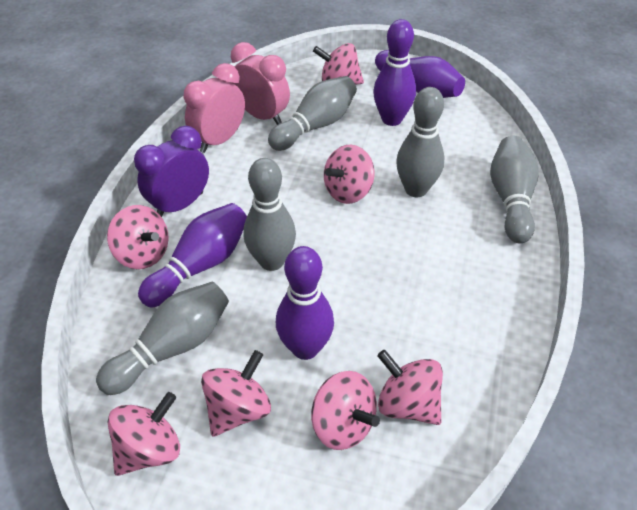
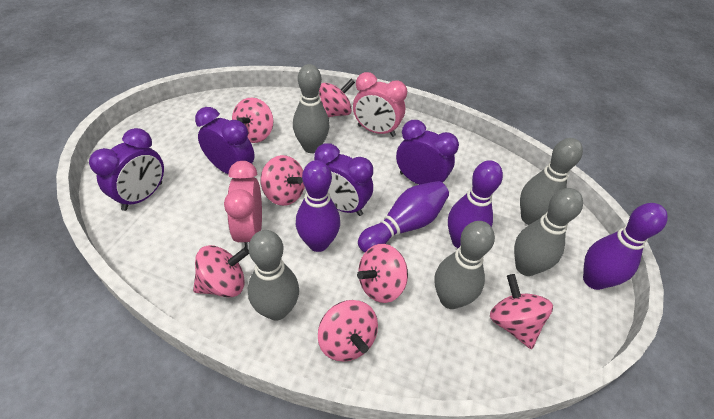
purple clock: [134,126,209,217] = 1 -> [89,128,164,211] [195,107,255,174] [314,143,373,216] [396,120,459,185] = 4

